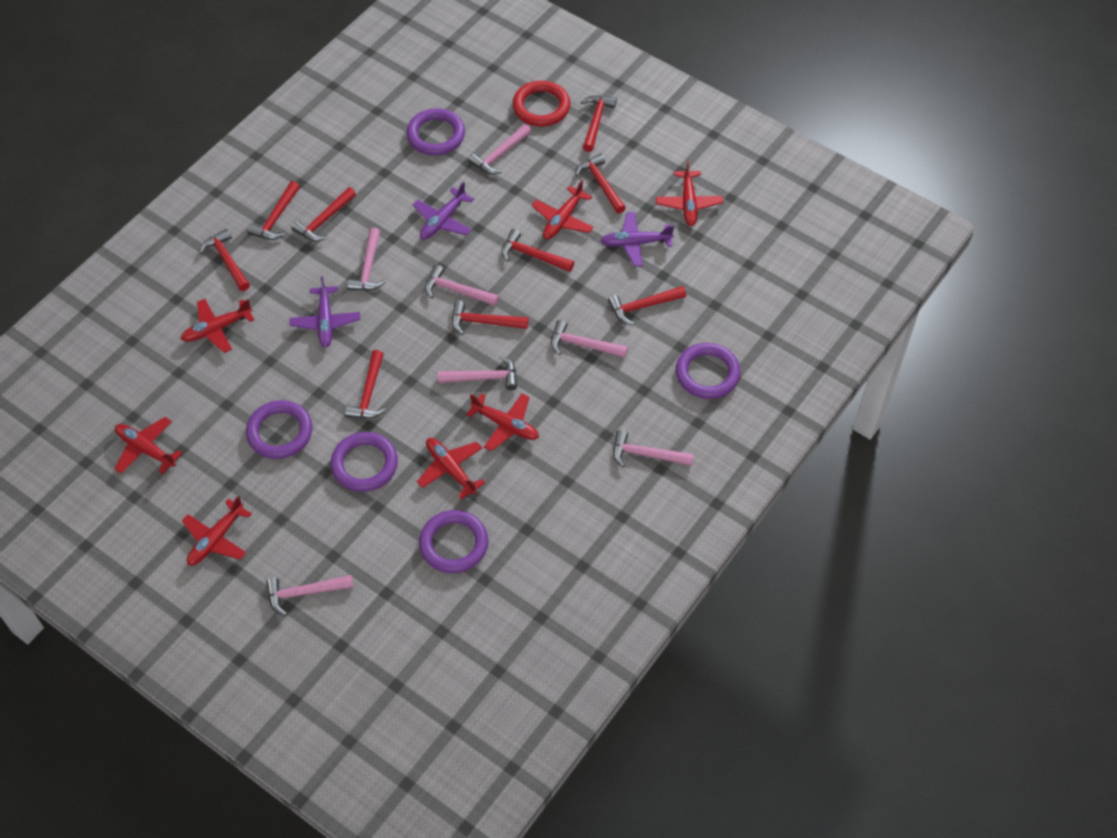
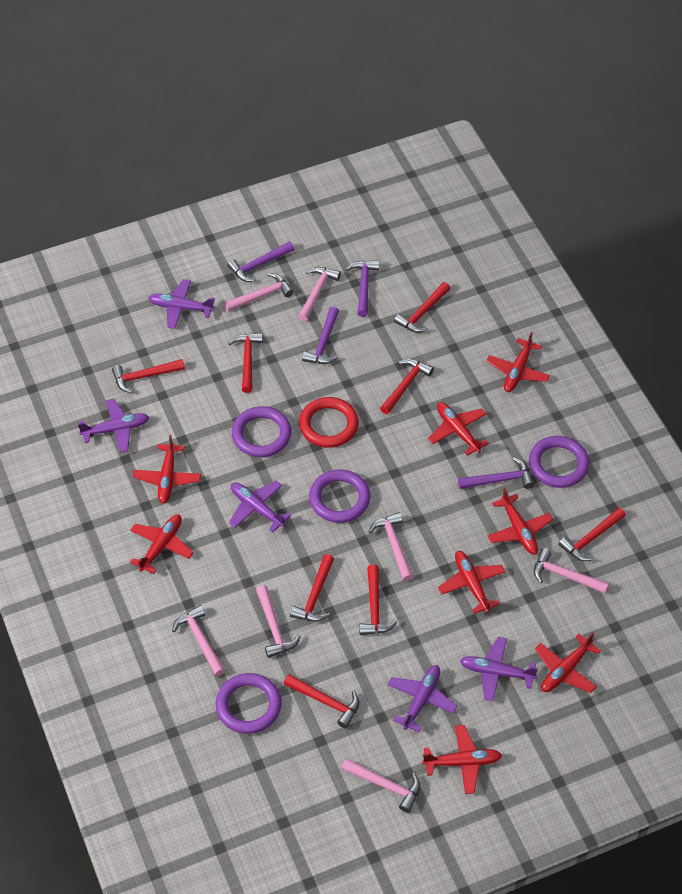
purple hammer: none = 0 -> [227,241,294,282] [302,307,339,364] [346,260,380,317] [458,457,534,489] = 4
purple plane: [289,276,360,347] [413,182,474,240] [600,212,675,267] = 3 -> [78,399,149,453] [148,279,215,329] [229,481,292,533] [388,665,458,732] [460,637,538,702] = 5
purple ring: [246,400,312,459] [331,432,398,492] [406,109,465,155] [419,510,488,573] [676,343,741,399] = 5 -> [216,673,282,734] [232,406,291,457] [309,470,370,523] [529,436,589,488] = 4
red hammer: [199,229,250,291] [247,181,300,240] [291,187,356,241] [345,350,386,419] [452,300,528,335] [502,229,574,272] [575,154,626,214] [581,95,617,152] [608,286,686,325] = 9 -> [112,359,185,393] [228,333,263,393] [284,674,359,728] [290,554,334,622] [359,565,397,635] [380,359,434,414] [394,282,451,333] [558,508,626,561] = 8
red plane: [114,417,182,474] [181,299,254,353] [182,496,252,566] [417,438,485,499] [466,393,539,451] [532,180,594,239] [656,160,723,226] = 7 -> [130,514,193,574] [133,435,201,504] [422,725,502,794] [428,402,489,456] [438,551,505,614] [486,332,550,392] [487,488,553,555] [535,632,601,693] = 8

